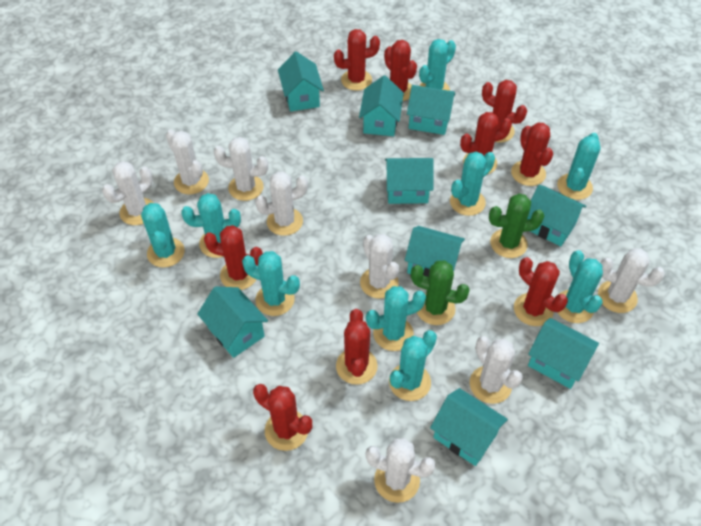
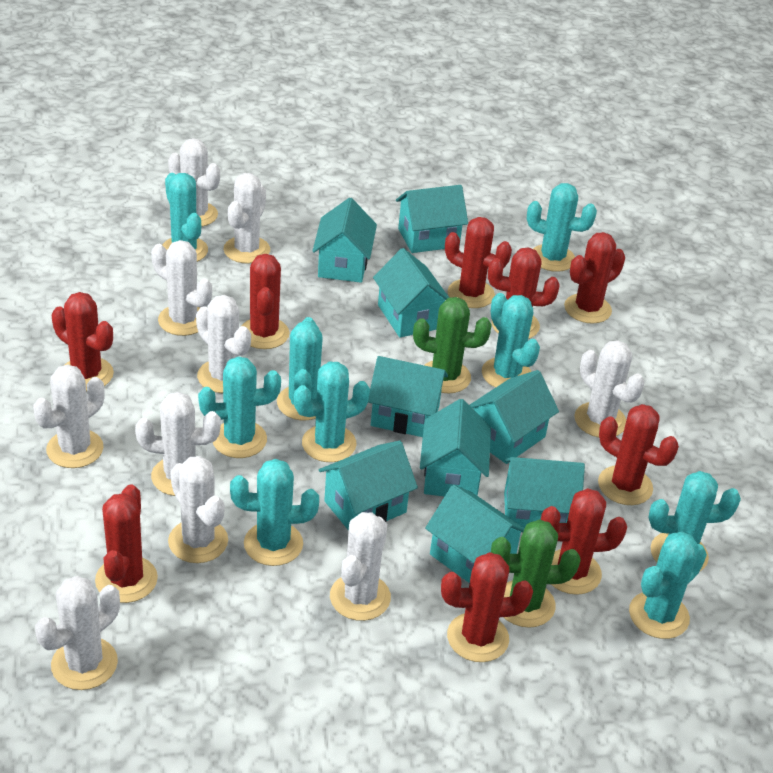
white cactus: [102,161,154,225] [166,129,209,194] [214,137,268,201] [255,172,308,236] [360,234,399,299] [366,438,436,503] [470,336,523,404] [598,248,665,313] = 8 -> [33,364,105,468] [35,576,120,690] [135,392,221,496] [151,240,212,336] [168,138,220,227] [168,456,228,563] [196,295,251,393] [223,173,270,263] [330,512,391,621] [574,340,645,437] = 10

